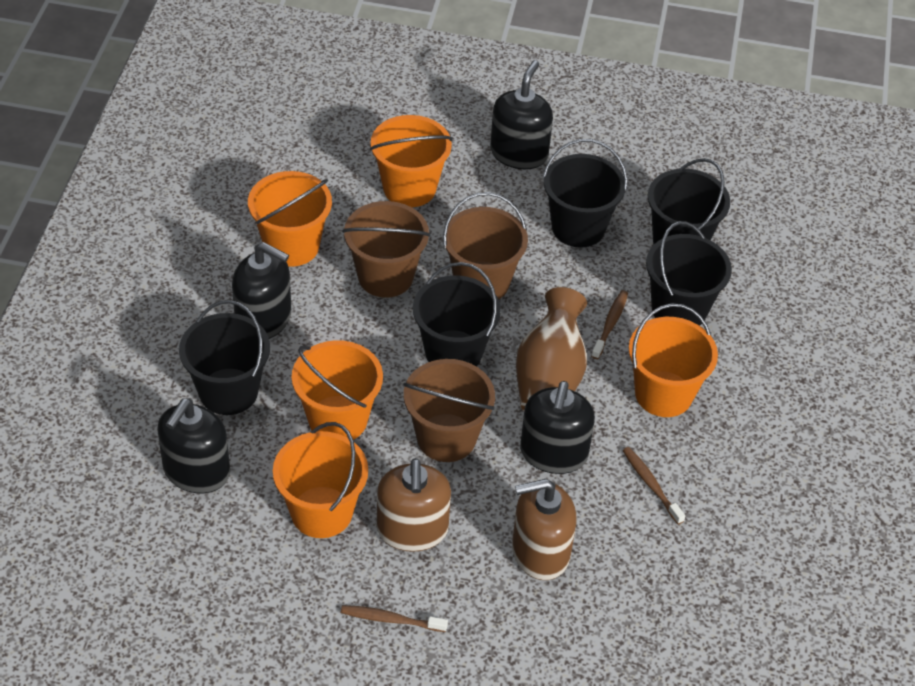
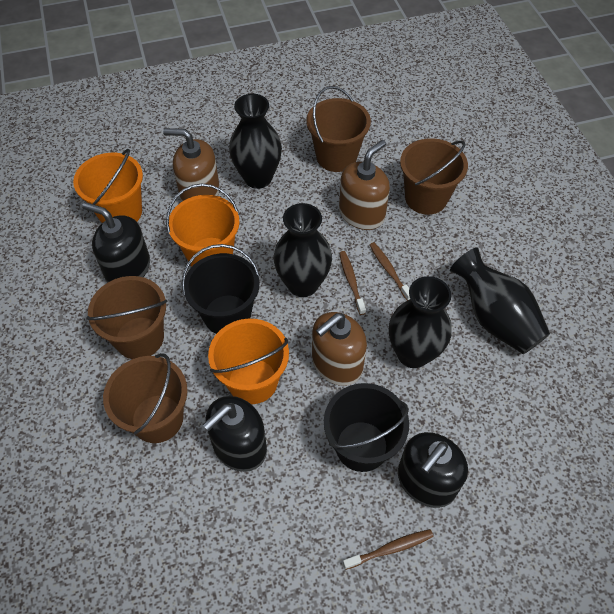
black bucket: [179,300,270,415] [413,262,501,367] [543,139,627,248] [646,221,732,326] [648,158,730,244] = 5 -> [182,244,260,334] [324,383,409,472] = 2
black soap dispenser: [157,398,230,493] [232,242,291,339] [490,60,553,169] [520,381,595,474] = 4 -> [82,202,150,283] [203,396,267,472] [398,432,468,508] = 3
black vase: none = 0 -> [229,94,282,189] [274,203,332,297] [389,276,452,368] [450,247,550,354] = 4
brown bucket: [343,201,431,298] [403,359,495,462] [443,192,528,300] = 3 -> [87,276,168,359] [103,353,188,443] [306,86,371,172] [400,138,468,215] = 4
brown soap dispenser: [377,458,451,552] [512,479,577,580] = 2 -> [163,128,220,202] [312,312,367,386] [339,140,390,230] = 3
brown vase: [516,287,587,411] = 1 -> none = 0
orange bucket: [248,171,332,267] [273,422,368,538] [292,340,383,440] [370,115,453,207] [629,303,718,417] = 5 -> [73,149,143,223] [166,183,239,267] [208,319,289,404] = 3

